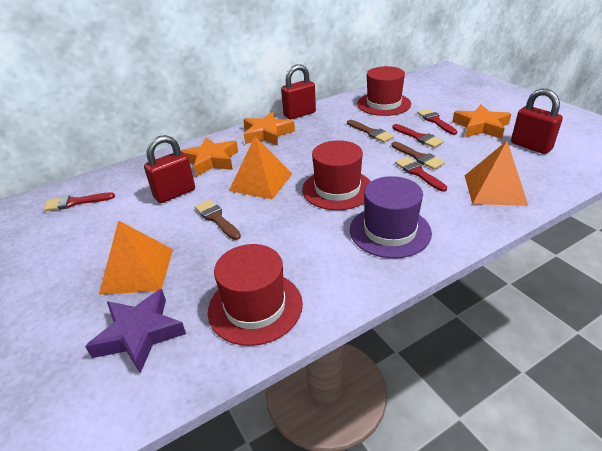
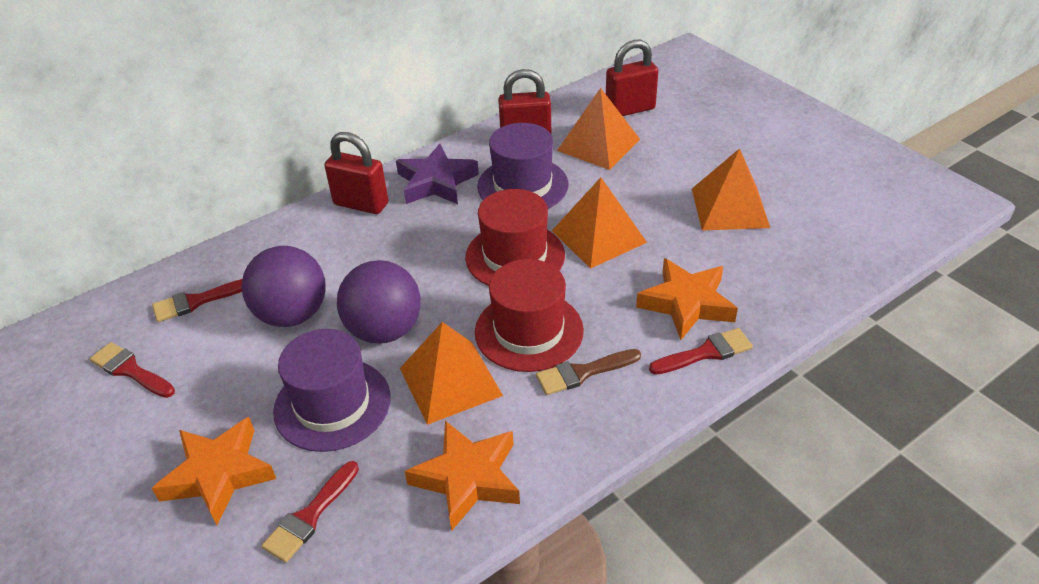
brown brush: [195,200,241,240] [347,120,394,142] [391,142,445,170] = 3 -> [536,349,641,395] = 1
orange pyramid: [99,220,173,295] [229,136,292,199] [465,141,528,206] = 3 -> [400,322,503,425] [552,177,647,269] [557,88,640,170] [692,148,770,230] = 4
purple ball: none = 0 -> [241,246,326,327] [337,260,421,344] = 2
purple hat: [350,176,432,258] = 1 -> [273,329,391,452] [477,123,569,209] = 2
red hat: [208,244,303,346] [302,140,371,210] [357,66,411,116] = 3 -> [465,189,565,286] [475,259,584,372] = 2

